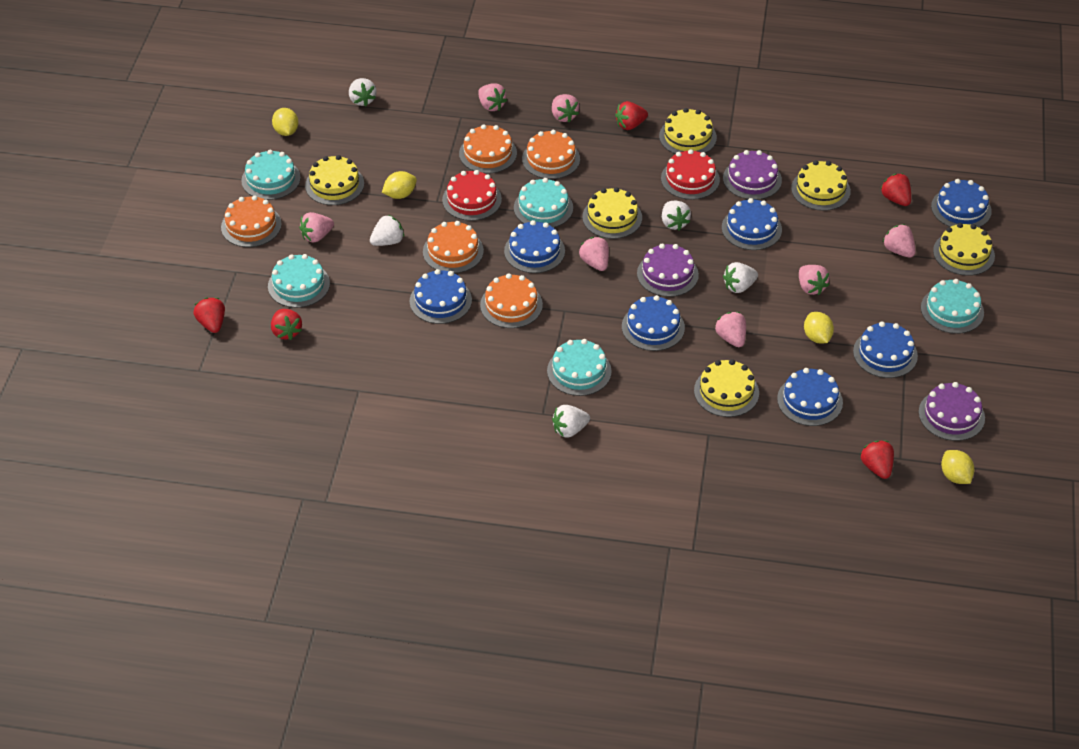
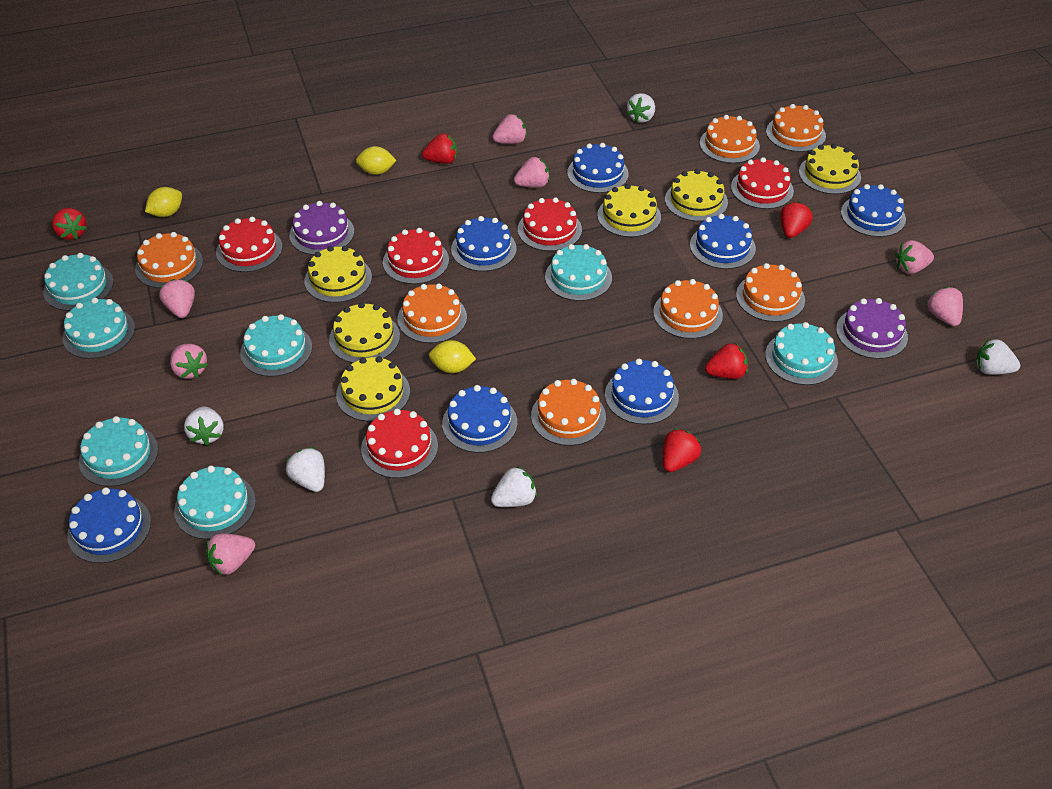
orange cake: [221,195,282,247] [423,221,484,273] [459,124,517,174] [480,273,543,328] [522,130,580,179] = 5 -> [135,232,203,288] [398,283,467,343] [531,379,606,446] [653,279,723,339] [700,115,760,163] [736,263,805,322] [766,104,826,152] = 7
purple cake: [637,244,699,297] [723,150,782,200] [919,382,985,441] = 3 -> [289,201,354,255] [836,298,908,359] = 2
red cake: [442,170,502,221] [661,149,720,200] = 2 -> [216,217,282,272] [361,409,438,478] [383,228,449,284] [518,197,582,251] [731,157,794,209] = 5
turquoise cake: [241,150,301,200] [268,254,330,308] [514,178,573,228] [547,339,612,396] [921,279,984,334] = 5 -> [43,253,114,311] [63,298,135,359] [79,416,158,487] [174,466,256,540] [240,314,312,377] [545,244,612,301] [765,322,838,385] = 7
yellow lemon: [272,108,298,136] [382,171,417,199] [804,312,834,344] [941,450,975,484] = 4 -> [145,187,182,217] [356,146,396,175] [429,340,476,373] = 3

